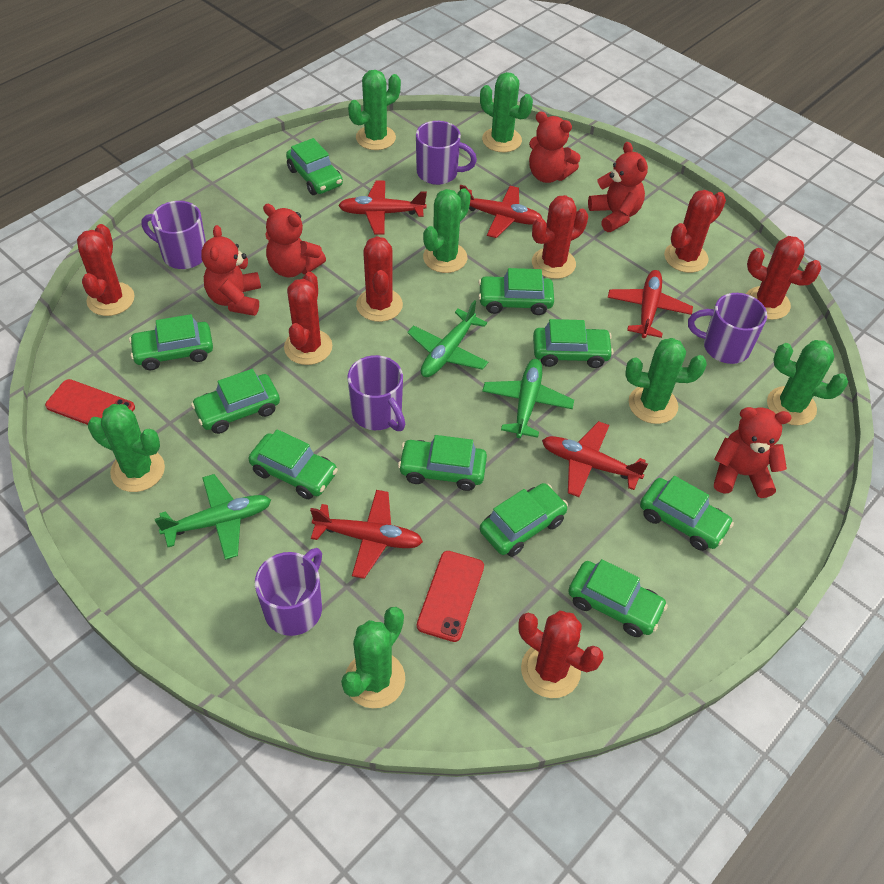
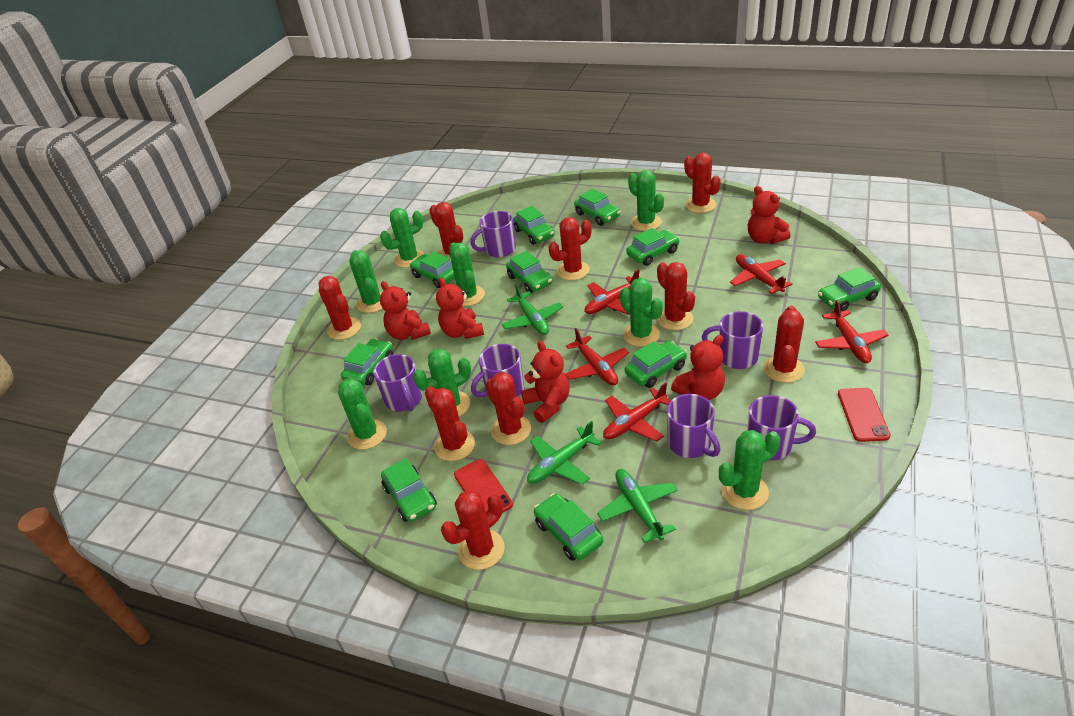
green cactus: [88,404,165,492] [341,607,405,708] [348,70,401,150] [423,188,471,273] [480,72,533,152] [626,338,707,424] [767,340,848,425] = 7 -> [338,378,387,450] [349,250,383,313] [380,208,424,268] [413,349,471,417] [449,243,485,306] [620,278,663,347] [628,170,664,231] [719,430,780,510] = 8
purple mug: [142,201,206,269] [255,548,322,636] [348,355,405,431] [416,121,477,185] [688,293,767,364] = 5 -> [373,354,422,411] [470,211,516,257] [471,344,524,397] [667,394,721,458] [702,311,763,369] [747,395,816,460] = 6
red cactus: [77,224,135,316] [284,272,332,365] [356,236,403,322] [518,611,604,698] [532,195,588,279] [664,190,726,273] [746,236,822,320] = 7 -> [318,276,361,340] [425,386,475,461] [429,202,463,260] [441,490,505,570] [486,372,531,445] [549,217,592,280] [657,262,695,330] [684,153,721,213] [763,306,805,383] = 9

